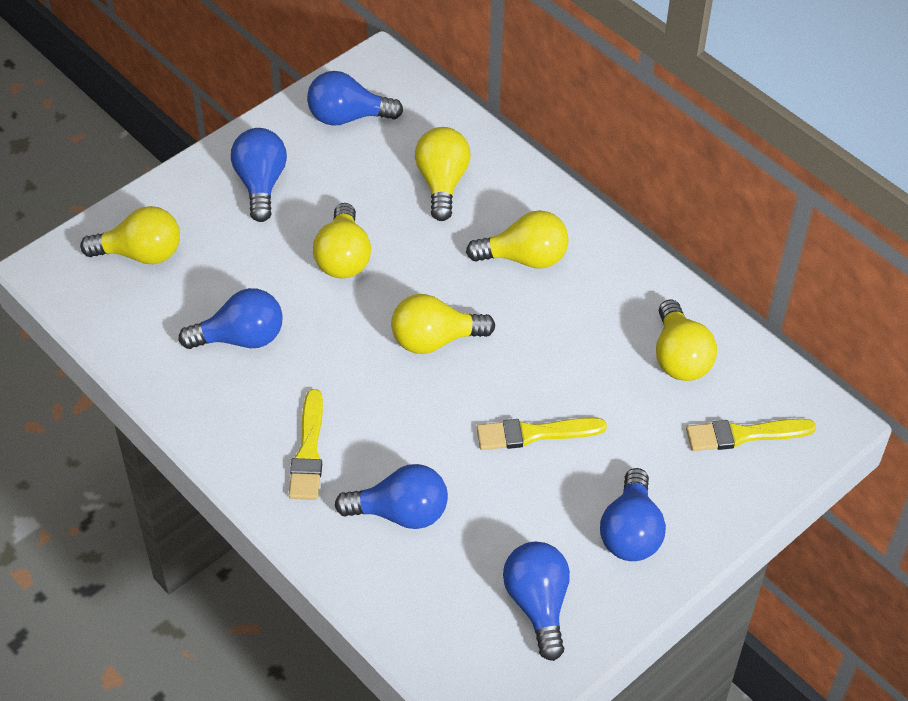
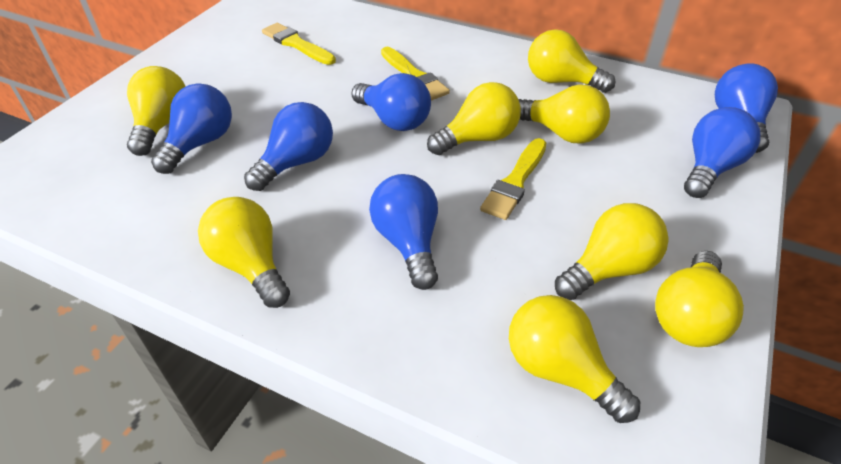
yellow light bulb: [80,206,180,264] [313,203,371,278] [391,294,495,354] [415,127,471,221] [466,210,568,269] [656,299,717,381] = 6 -> [127,66,186,156] [198,197,290,308] [427,82,521,155] [509,295,640,423] [518,84,610,144] [528,29,615,93] [555,203,669,300] [655,251,744,347] = 8

